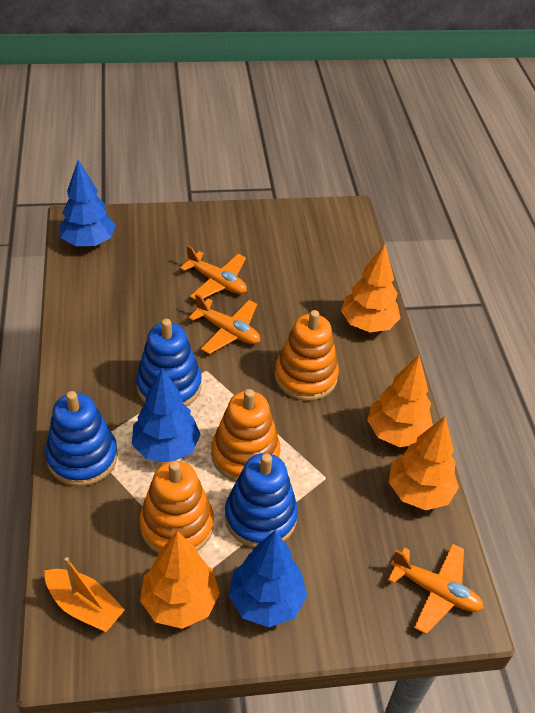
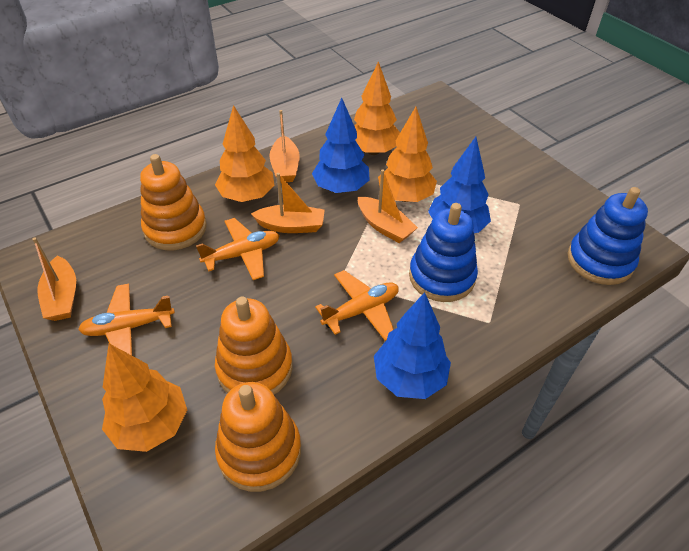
blue stacking toy: [45,391,118,486] [136,319,202,406] [225,453,298,548] = 3 -> [409,203,478,302] [567,187,648,285] = 2
orange boat: [45,557,125,632] = 1 -> [32,237,76,321] [251,173,324,233] [269,110,299,182] [358,169,418,243] = 4

